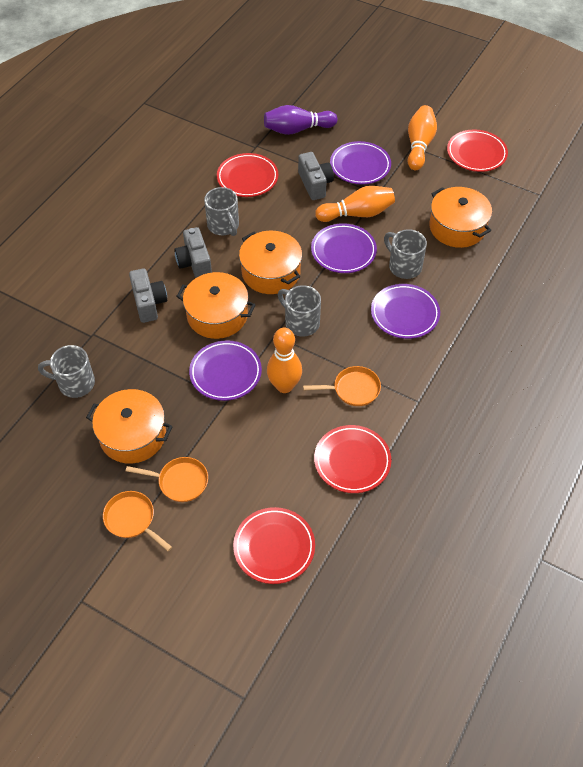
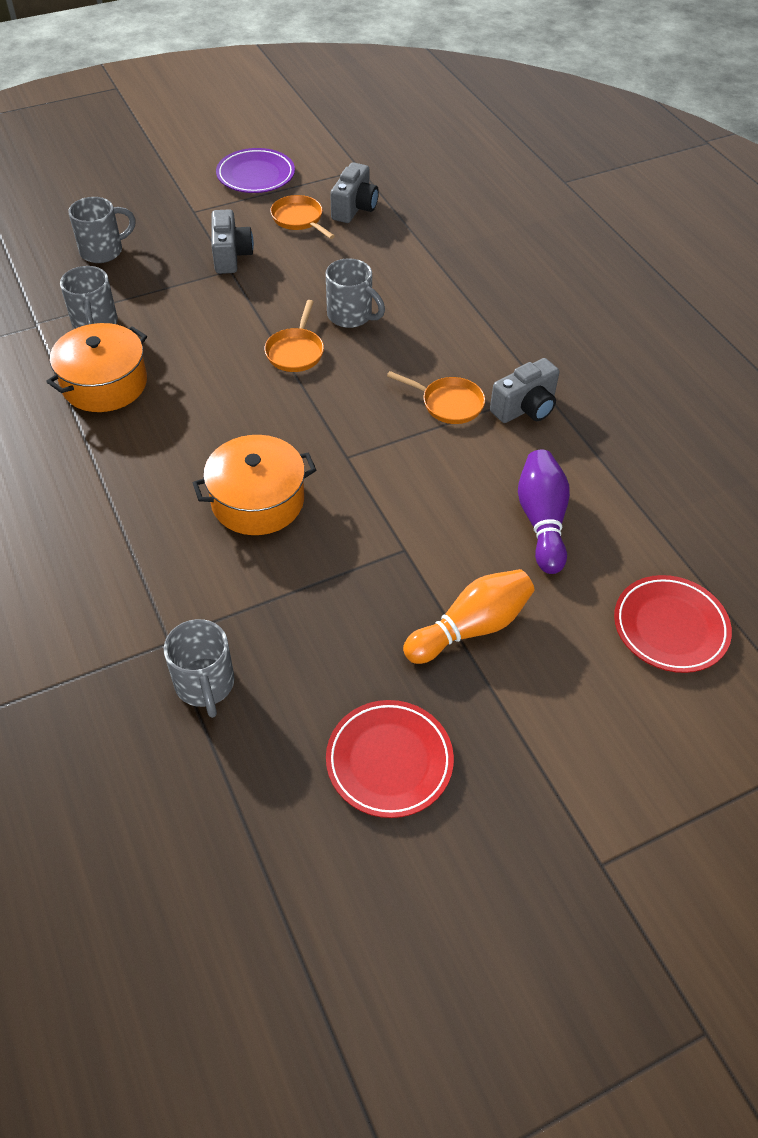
orange bowling pin: [267,328,302,393] [315,186,395,222] [408,105,437,170] = 3 -> [403,569,534,664] = 1
orange pot: [86,389,173,464] [176,272,256,339] [239,231,302,294] [429,187,492,248] = 4 -> [46,323,147,412] [193,435,316,535] = 2
purple plate: [189,340,262,401] [311,223,377,273] [330,141,391,184] [371,284,440,339] = 4 -> [216,148,295,193] = 1
red plate: [217,153,278,197] [233,507,315,584] [314,425,391,493] [447,129,508,172] = 4 -> [326,700,454,818] [614,575,732,673] = 2

